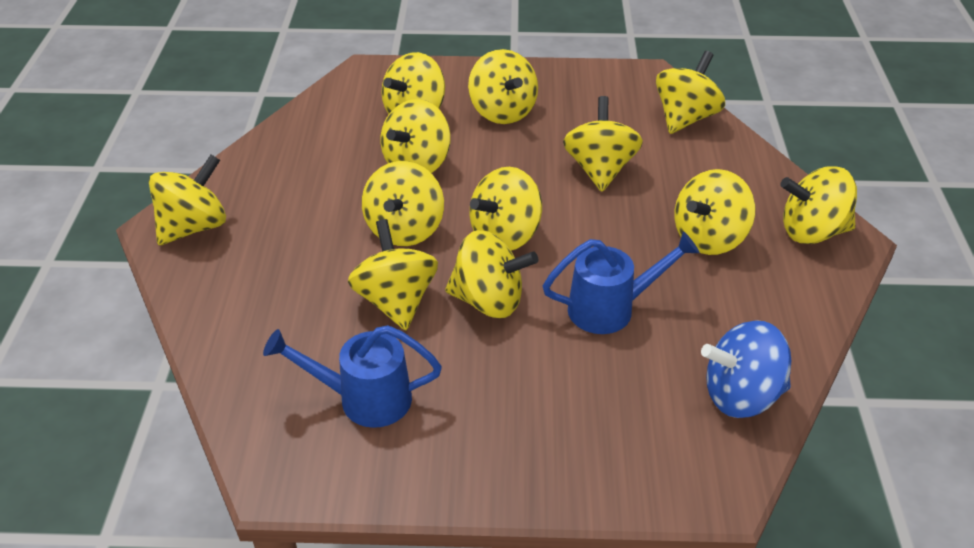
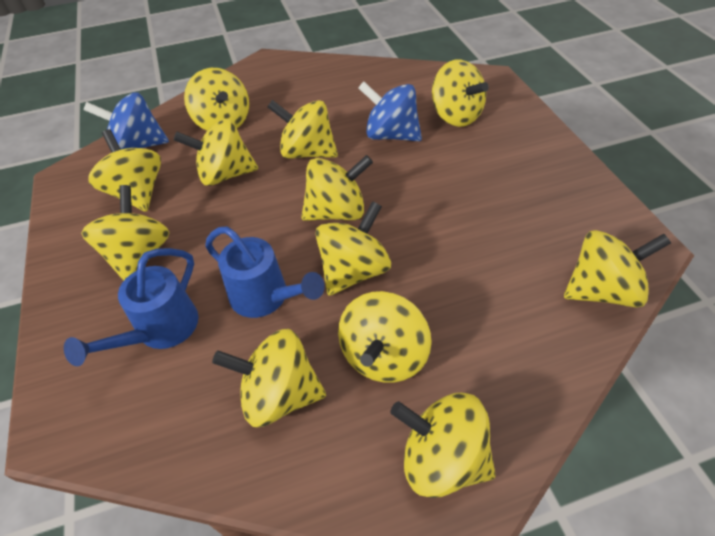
blue spinning top: [701,320,791,418] = 1 -> [84,92,169,149] [358,81,422,141] = 2

